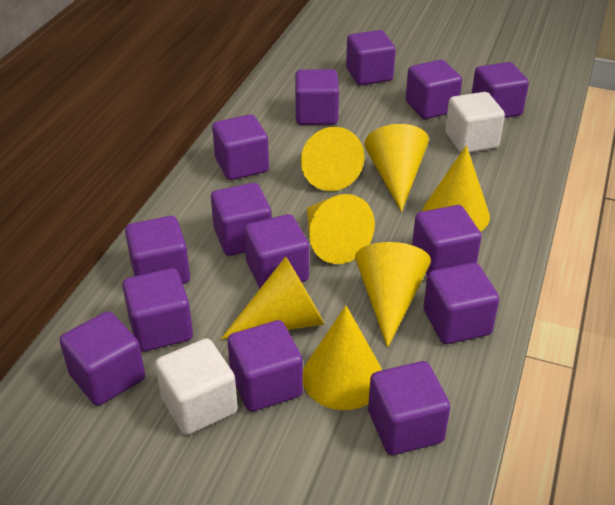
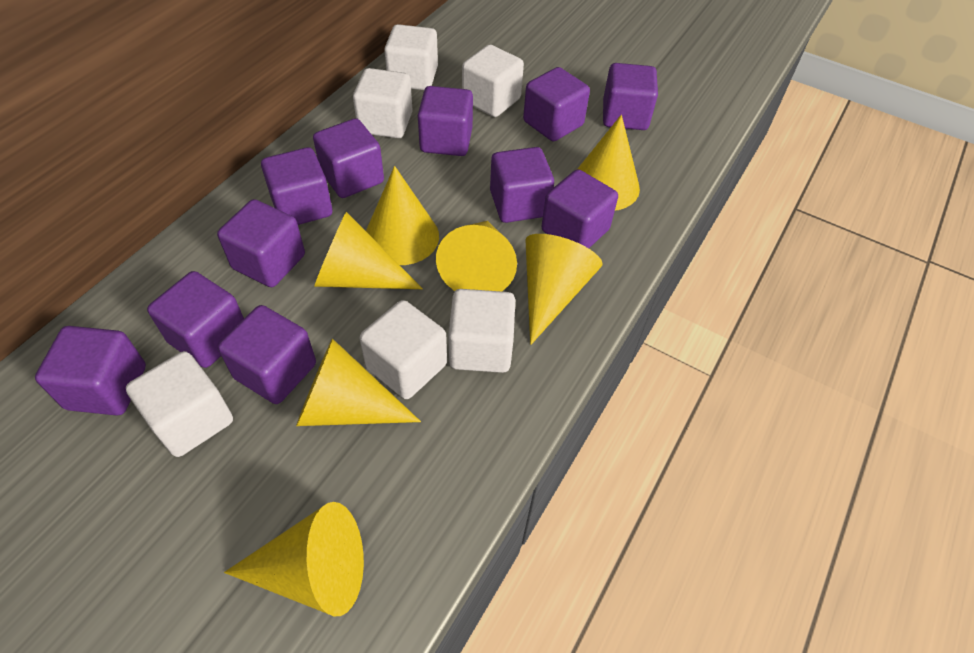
purple cube: [59,311,145,406] [122,268,193,352] [125,216,190,284] [211,183,272,256] [212,114,269,180] [227,320,303,412] [244,214,309,288] [295,69,339,125] [346,30,395,85] [368,361,451,455] [406,60,462,119] [412,205,481,276] [424,263,499,344] [471,62,529,118] = 14 -> [35,326,146,416] [147,271,244,368] [217,199,305,287] [218,305,316,404] [261,147,332,225] [313,118,384,198] [418,86,473,156] [490,147,554,223] [523,67,590,141] [542,169,618,248] [603,63,658,130] = 11
white cube: [155,338,238,435] [445,92,505,153] = 2 -> [126,351,233,457] [353,68,413,138] [360,300,447,399] [384,24,438,90] [448,289,515,373] [462,44,524,117] = 6

